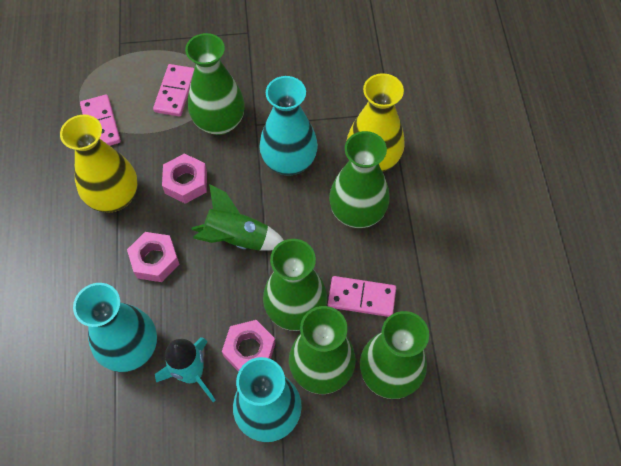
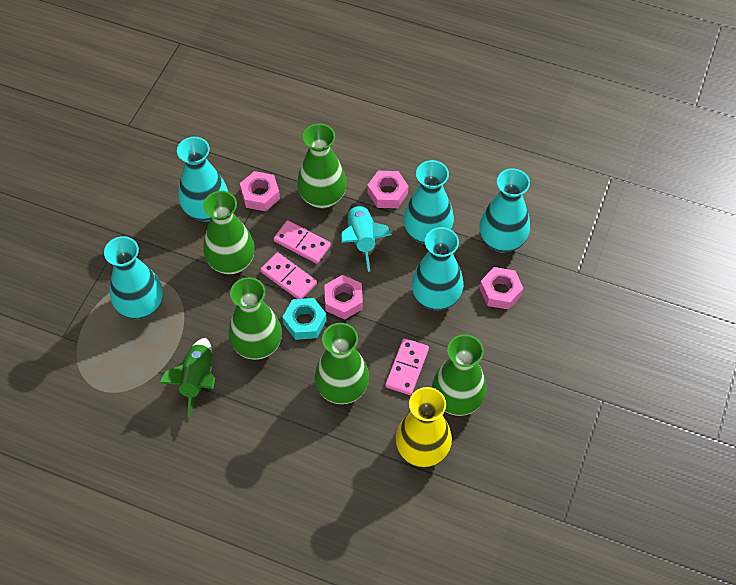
pink nut: [127,232,179,282] [162,154,207,204] [222,320,276,372] = 3 -> [240,171,280,211] [324,275,363,320] [367,171,408,208] [479,267,523,310] = 4
turquoise nut: none = 0 -> [282,298,327,340] = 1
turquoise vase: [73,283,157,372] [233,357,302,442] [259,76,318,176] = 3 -> [104,236,163,319] [177,137,228,222] [403,160,454,244] [411,227,463,310] [479,168,530,253] = 5
yellow vase: [60,115,138,213] [347,73,405,172] = 2 -> [396,387,452,468] = 1

